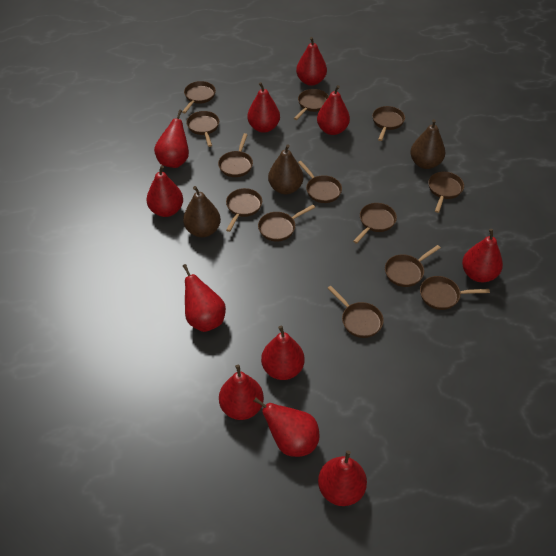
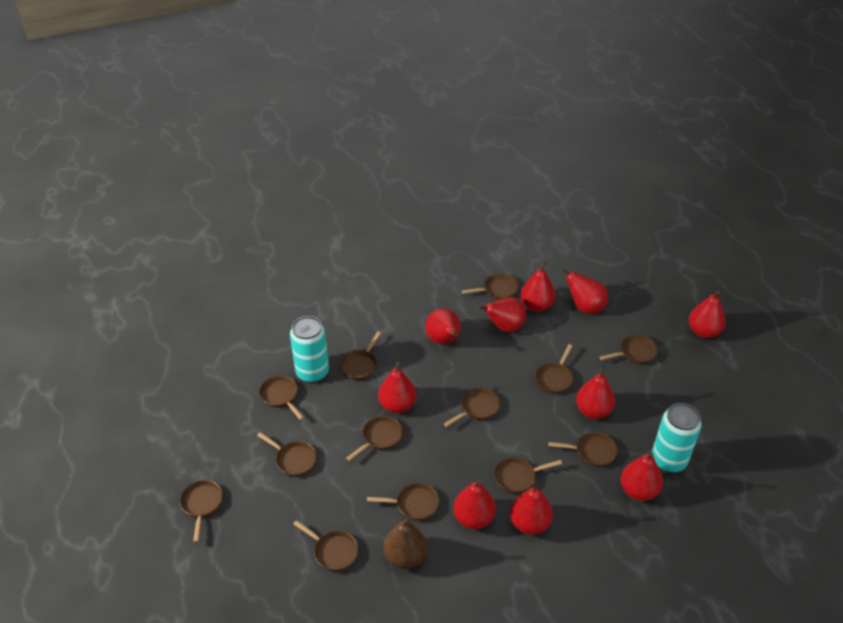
brown pear: [183,186,221,237] [268,144,303,194] [410,119,445,169] = 3 -> [383,517,427,569] = 1
red pear: [146,165,183,217] [154,110,189,168] [183,264,226,332] [219,365,264,420] [247,82,280,133] [254,398,320,457] [261,326,305,380] [296,37,327,86] [317,85,350,135] [318,450,367,506] [462,229,503,282] = 11 -> [378,361,417,413] [425,308,461,344] [454,480,496,529] [478,297,526,332] [510,481,553,535] [521,262,555,312] [560,267,608,314] [576,366,615,419] [621,452,663,501] [689,291,726,338] = 10
turquoise can: none = 0 -> [290,316,329,383] [652,403,702,473] = 2

